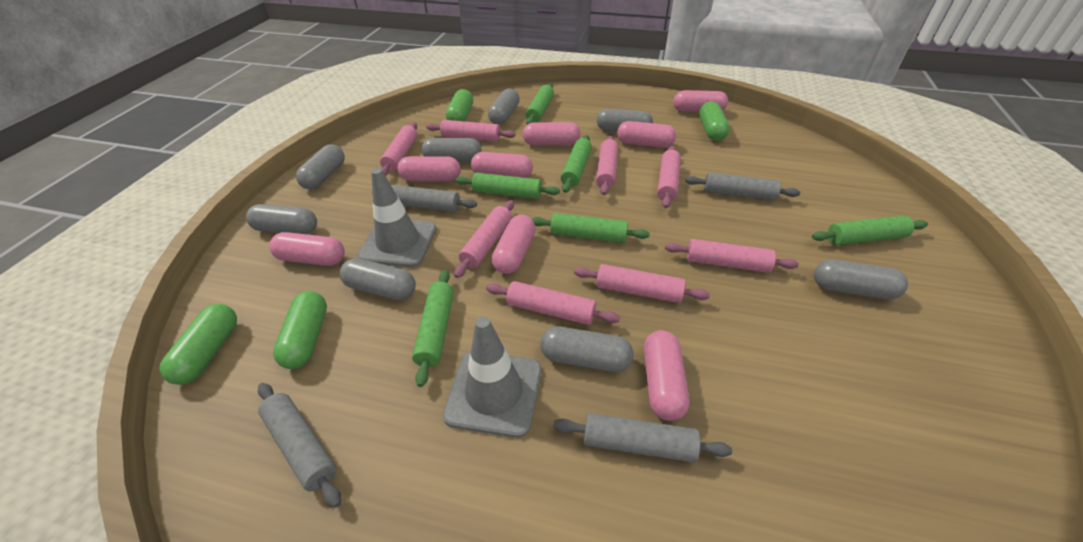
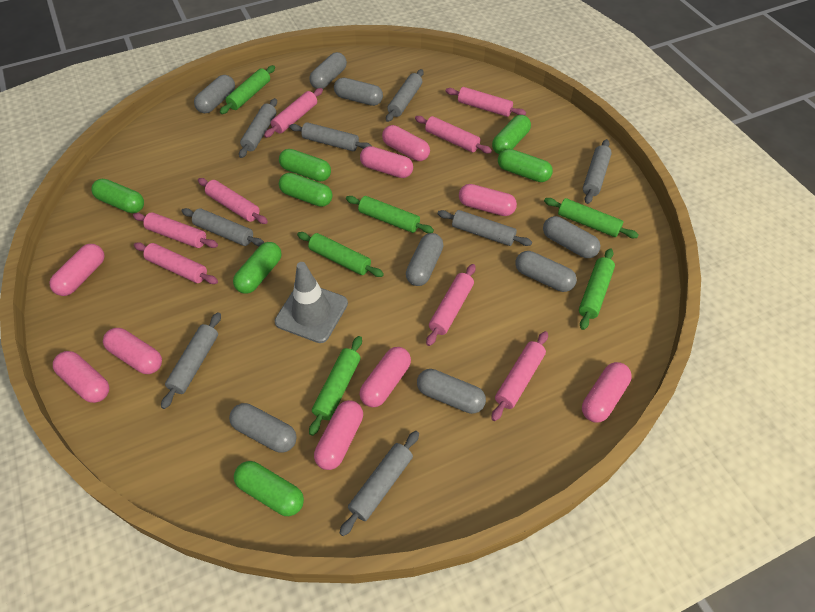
green capsule: [159,304,237,385] [273,291,327,369] [446,89,473,121] [699,101,730,141] = 4 -> [91,179,144,213] [233,242,281,294] [234,461,304,516] [279,149,331,181] [279,173,332,207] [492,115,531,154] [498,149,553,182] = 7
grey rolling pin: [258,383,341,508] [372,185,477,212] [553,413,732,463] [685,172,800,201] = 4 -> [161,312,221,409] [181,208,264,246] [239,98,277,158] [289,122,371,151] [340,431,419,536] [386,69,424,122] [438,210,532,246] [583,139,612,204] = 8
grey traffic cone: [358,168,437,267] [443,316,542,438] = 2 -> [275,262,348,343] = 1
pink capsule: [269,232,345,266] [397,156,461,181] [471,152,533,178] [492,214,536,274] [523,122,581,145] [617,121,676,148] [644,330,689,421] [673,90,728,112] = 8 -> [49,244,104,296] [53,351,109,403] [103,328,162,374] [314,400,363,470] [359,347,411,407] [360,146,413,178] [382,125,430,161] [459,184,517,216] [582,362,632,422] = 9

